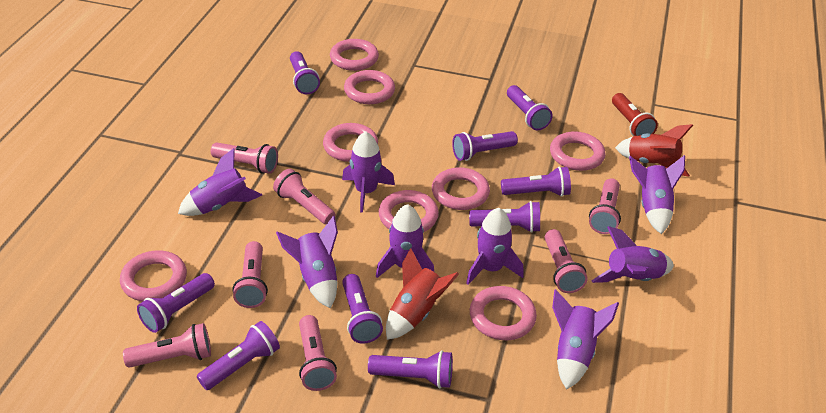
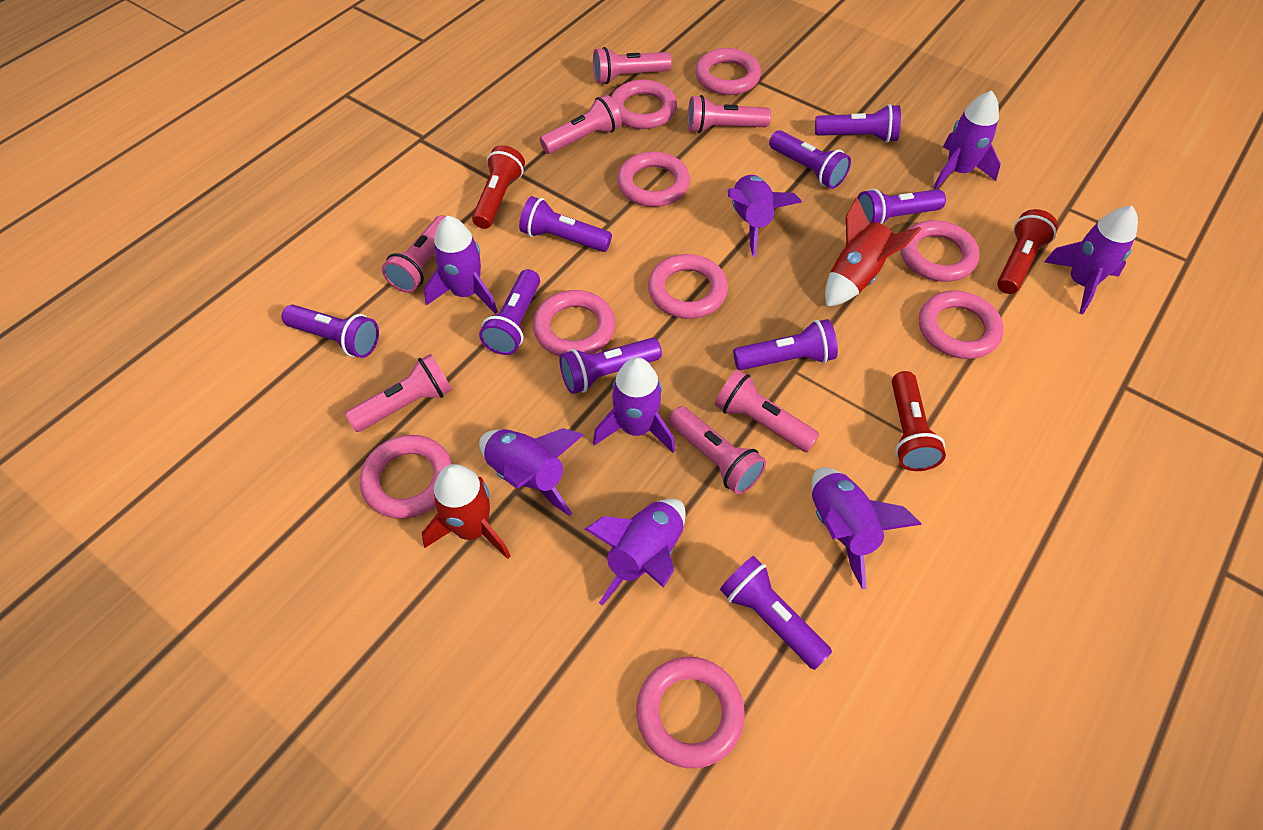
pink ring: [120,250,187,301] [323,123,378,162] [330,39,379,71] [344,70,395,104] [379,190,439,232] [432,167,490,210] [470,286,537,340] [550,131,606,171] = 8 -> [360,435,452,519] [533,290,615,356] [611,79,677,129] [617,151,690,207] [636,657,745,768] [648,254,728,319] [695,48,761,95] [900,220,979,282] [919,291,1004,359] = 9
red flashlight: [612,93,658,136] = 1 -> [472,145,525,229] [892,371,946,471] [997,209,1058,294] = 3

